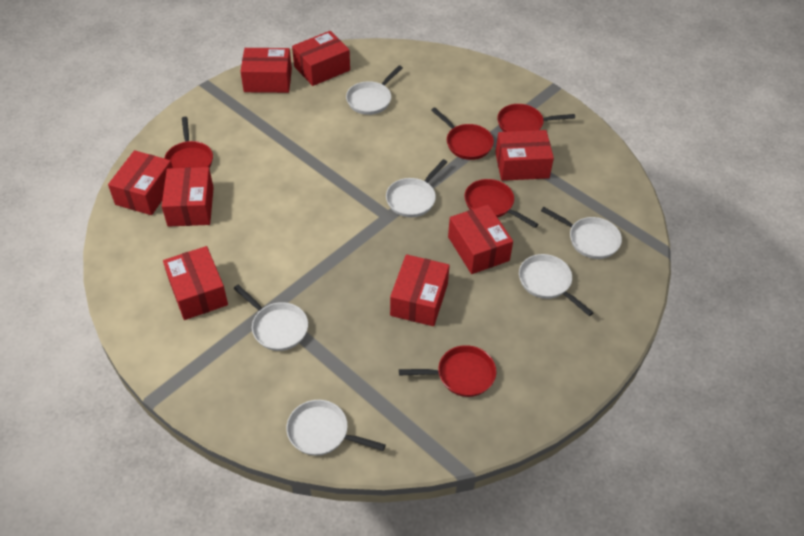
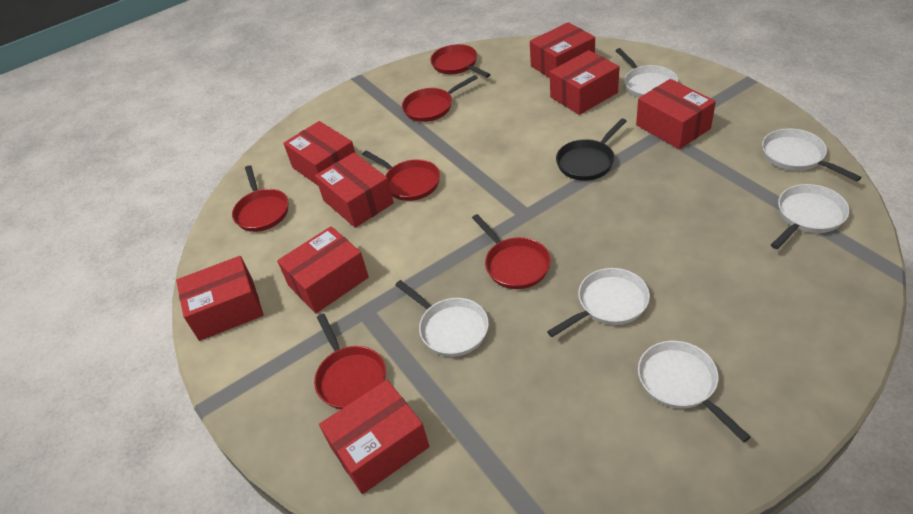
black pan: none = 0 -> [556,118,627,181] = 1
red pan: [164,117,213,168] [399,345,496,397] [431,107,494,160] [464,179,538,228] [497,104,575,132] = 5 -> [232,165,288,232] [314,314,386,409] [362,150,440,201] [402,75,478,122] [430,44,491,78] [472,214,551,289] = 6

